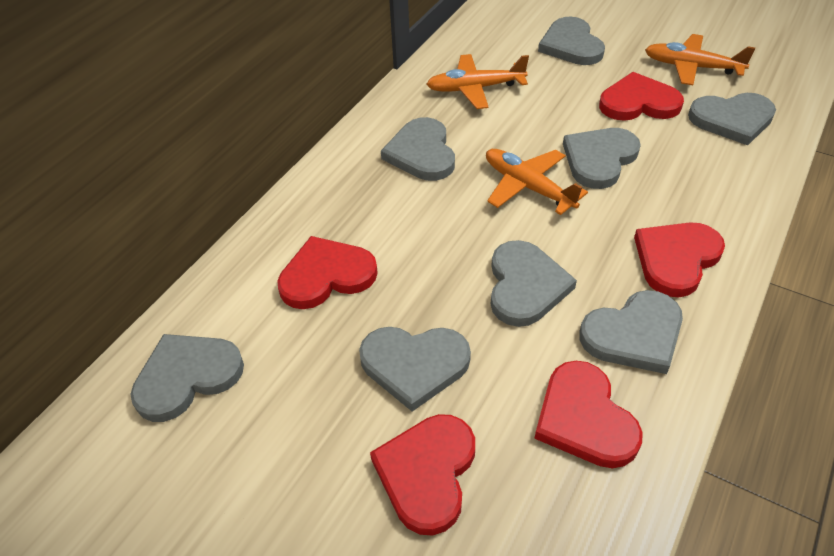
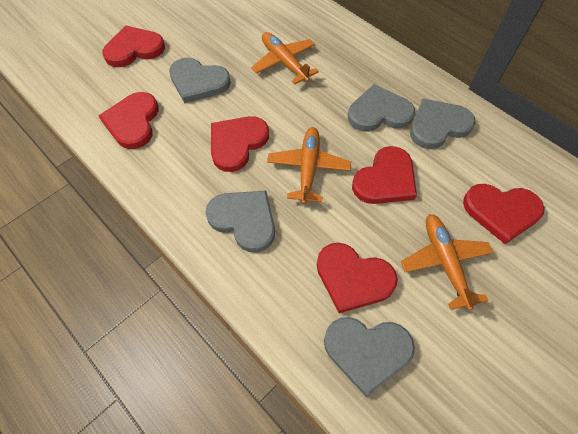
grey heart: [130,334,244,422] [359,327,471,412] [381,117,455,181] [491,240,577,327] [538,17,605,65] [563,128,641,189] [580,290,683,374] [688,93,776,145] = 8 -> [169,58,231,103] [205,191,275,252] [324,317,415,397] [348,84,415,132] [410,98,476,149] = 5
red heart: [277,236,378,309] [370,414,475,536] [534,361,643,468] [599,72,684,121] [634,222,725,297] = 5 -> [99,92,159,149] [102,25,165,67] [211,116,269,172] [317,243,398,313] [352,146,417,204] [463,184,545,244] = 6

